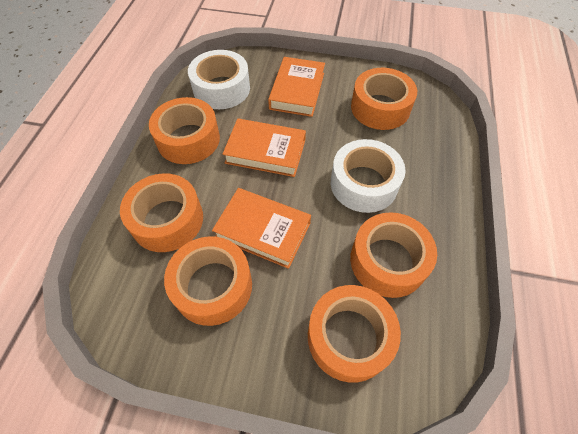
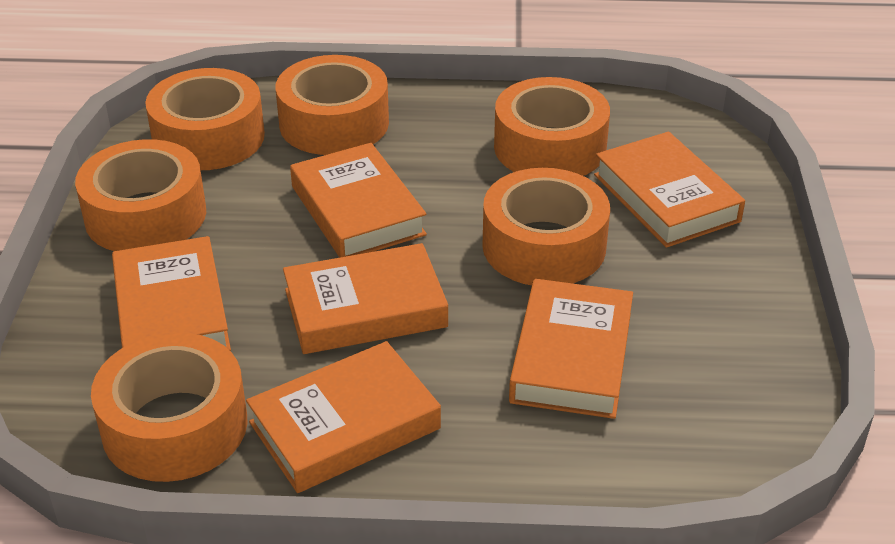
orange book: [212,188,311,269] [223,118,306,177] [268,57,325,117] = 3 -> [112,236,231,351] [246,341,441,493] [283,243,448,354] [290,143,427,258] [509,279,633,419] [594,132,745,248] = 6
white tape: [188,50,250,109] [331,139,406,213] = 2 -> none = 0

